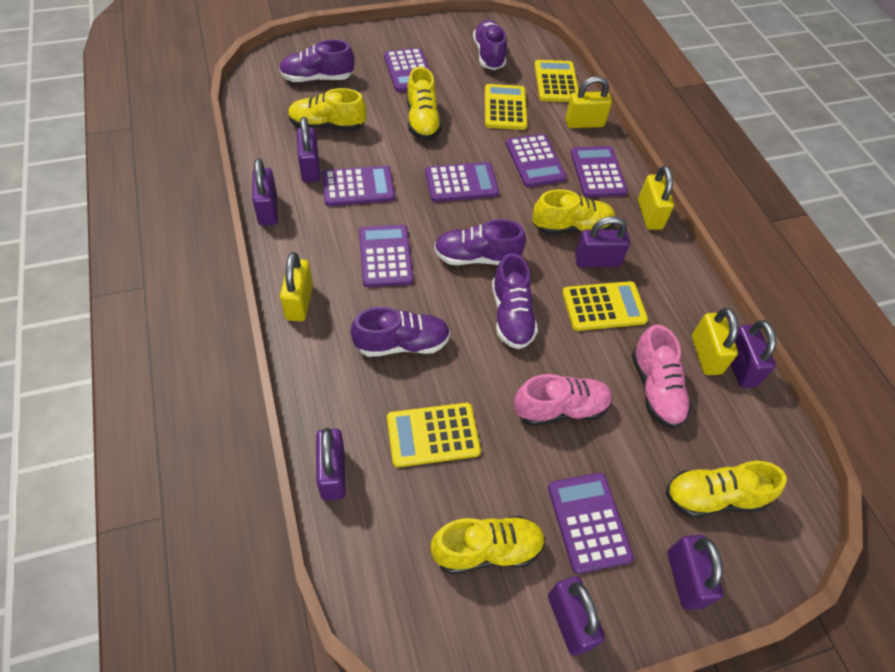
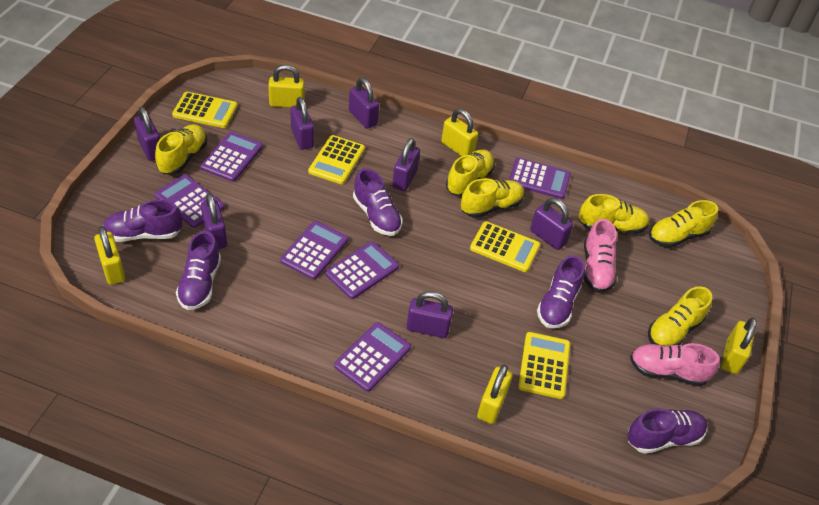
purple calculator: [322,165,395,206] [359,225,413,287] [384,48,430,92] [425,162,499,202] [506,134,567,187] [548,473,634,574] [571,146,628,197] = 7 -> [155,174,225,228] [200,132,263,182] [280,221,348,280] [325,241,399,299] [334,322,411,392] [509,157,571,199] = 6
yellow padlock: [280,252,313,321] [565,76,612,128] [638,166,674,230] [692,308,738,375] = 4 -> [94,226,125,285] [268,65,305,108] [441,109,478,156] [477,364,513,424] [721,318,757,374] = 5
yellow shoe: [288,88,366,131] [406,67,442,140] [430,516,545,574] [532,189,615,234] [666,461,787,517] = 5 -> [155,124,207,175] [446,149,495,196] [461,178,524,218] [579,194,650,234] [648,286,712,346] [649,200,718,248] = 6

